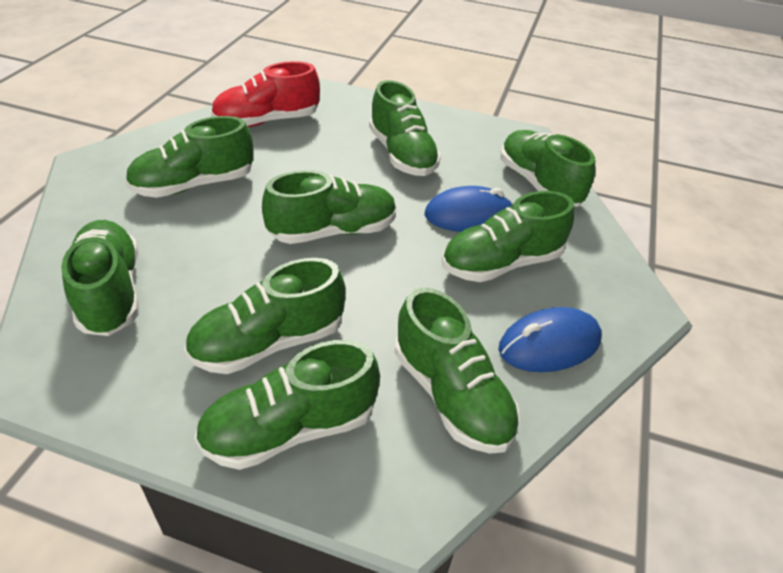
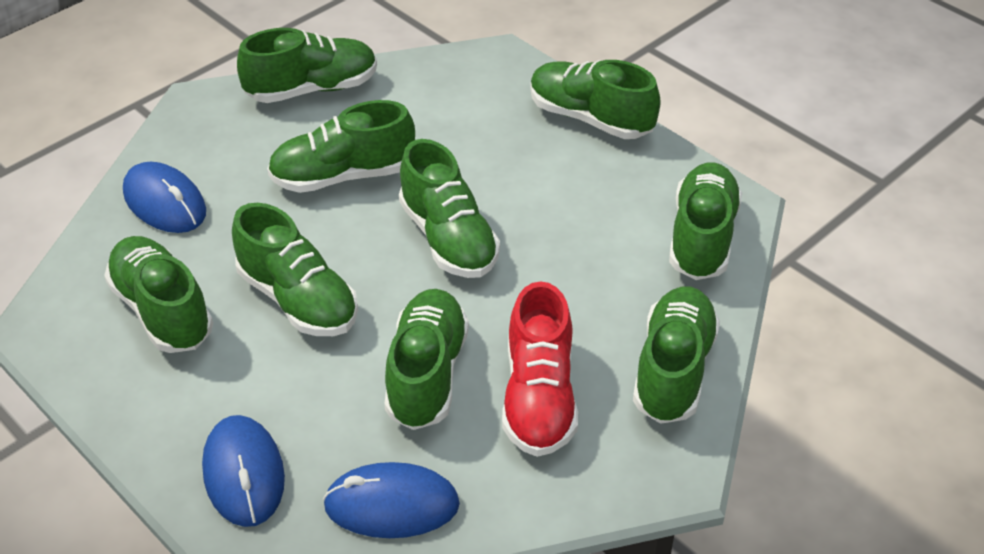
blue mouse: [425,186,513,232] [498,307,602,372] = 2 -> [123,162,206,233] [202,415,285,527] [323,462,460,538] = 3

